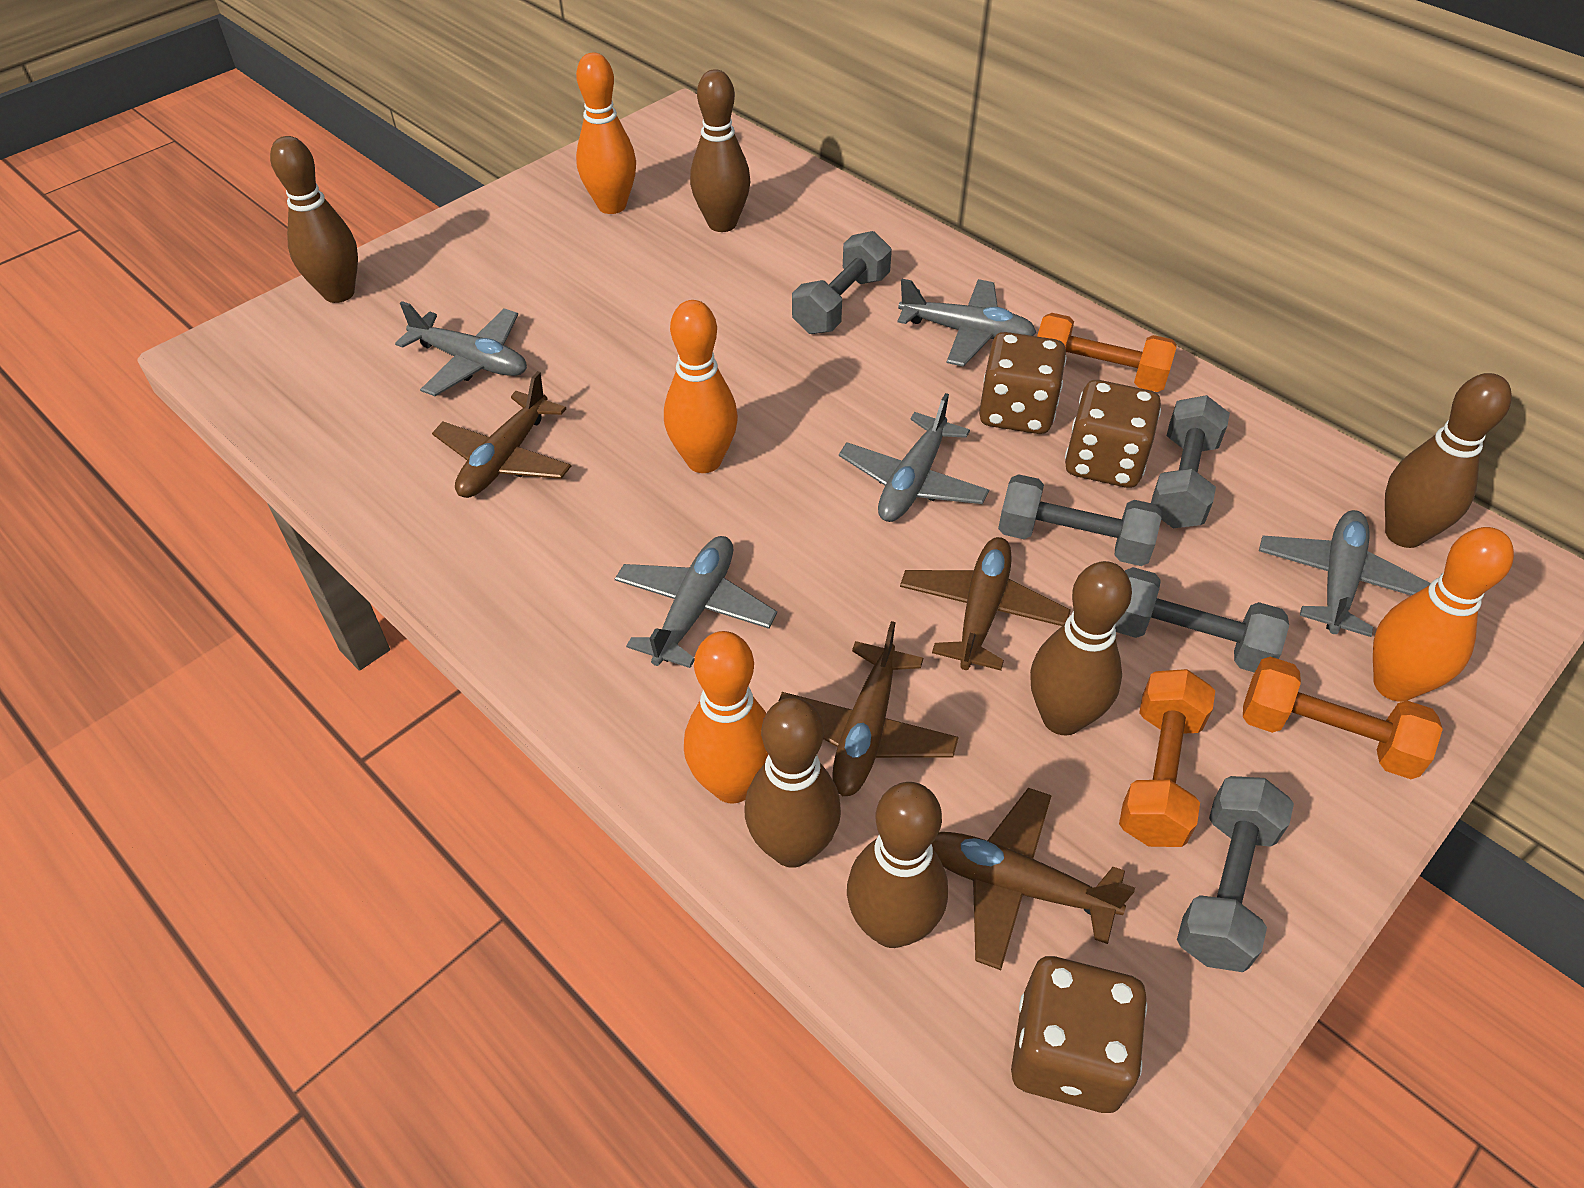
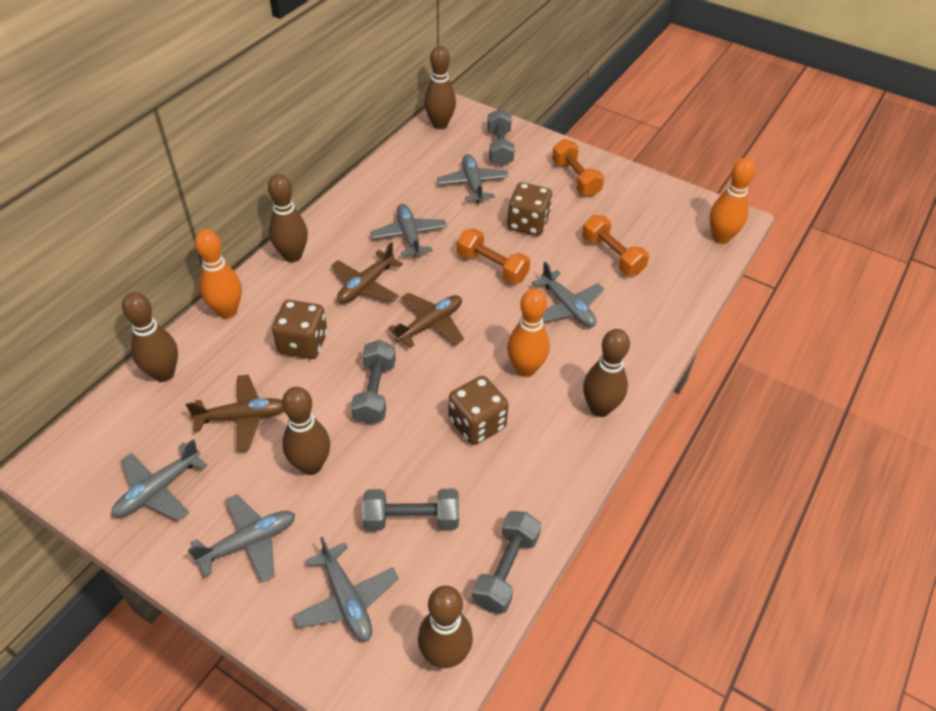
brown plane: [432,371,571,498] [779,621,959,797] [900,537,1071,670] [932,788,1135,970] = 4 -> [186,375,284,451] [331,242,403,304] [388,292,464,348] = 3
grey dumbbell: [792,231,892,334] [998,474,1162,566] [1115,567,1289,673] [1151,395,1230,528] [1177,776,1294,972] = 5 -> [351,340,396,425] [363,489,459,531] [472,511,541,614] [487,109,515,167] = 4
grey plane: [395,301,527,396] [615,536,777,668] [839,393,989,522] [898,279,1036,367] [1259,510,1431,637] = 5 -> [112,439,207,521] [188,494,295,583] [293,537,399,642] [370,204,447,258] [437,154,509,203] [532,262,605,328] = 6
orange bowling pin: [576,53,636,214] [664,300,738,473] [684,631,769,804] [1373,527,1514,702] = 4 -> [194,229,242,318] [507,288,550,377] [709,158,756,244] = 3

